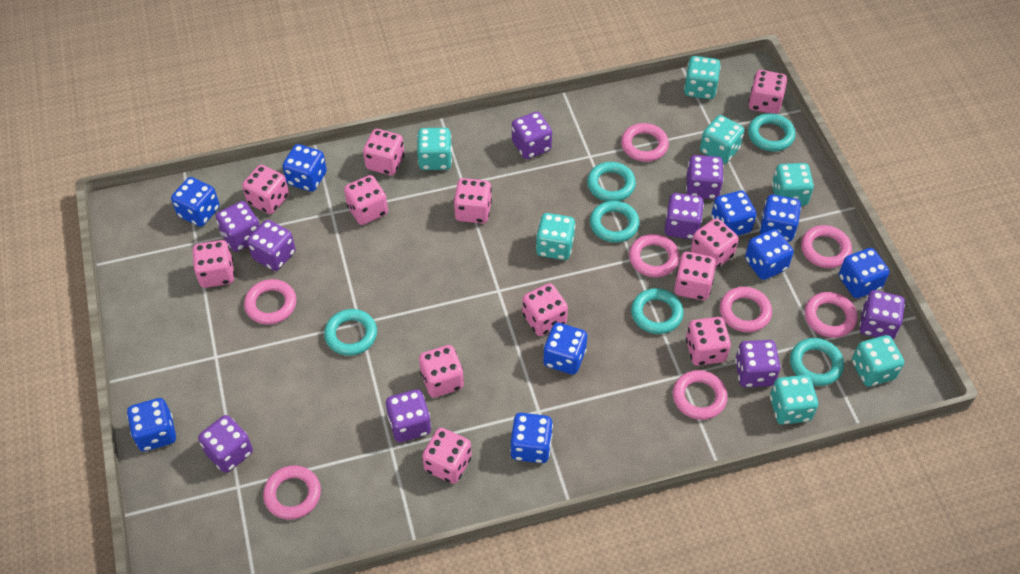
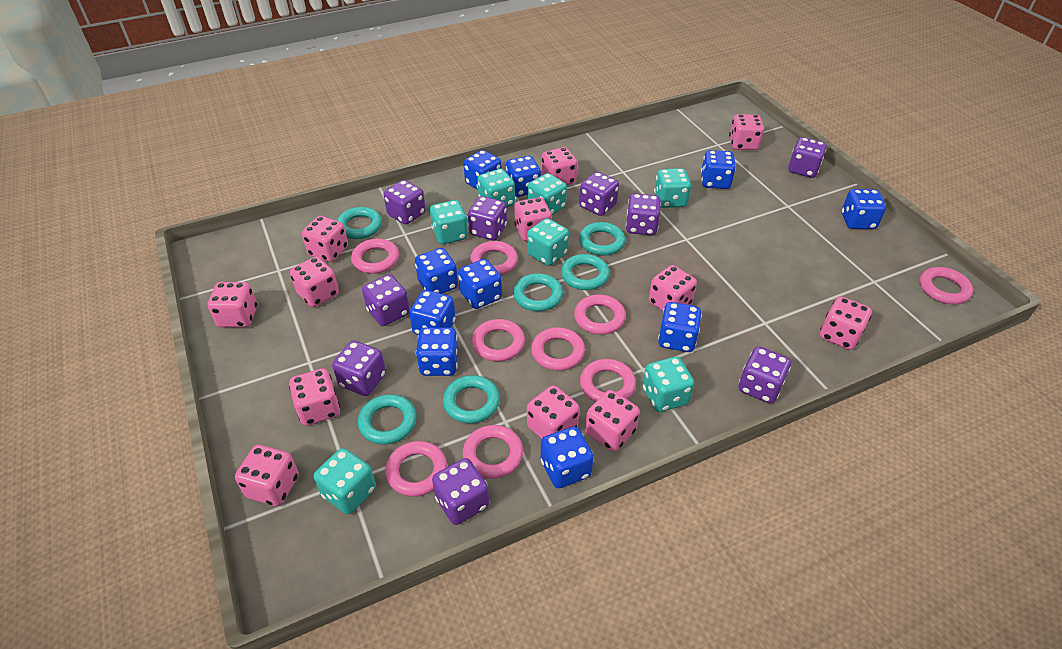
blue dice: [127,398,176,451] [171,177,220,227] [282,144,327,192] [510,413,553,463] [543,323,587,375] [711,190,756,236] [745,229,794,280] [760,194,801,242] [839,248,889,298] = 9 -> [409,290,456,335] [415,248,458,294] [416,327,458,376] [458,259,502,309] [463,150,502,190] [506,156,541,197] [541,426,594,488] [658,302,702,352] [701,150,736,189] [842,189,886,229] = 10
pink ring: [244,279,296,325] [263,465,321,520] [621,123,669,162] [629,234,680,277] [673,370,728,420] [720,287,772,332] [801,225,852,268] [805,292,857,338] = 8 -> [351,239,399,274] [385,441,447,496] [463,425,523,479] [470,241,518,275] [472,319,525,362] [531,327,585,371] [574,295,626,335] [580,359,636,402] [919,267,973,304] = 9

